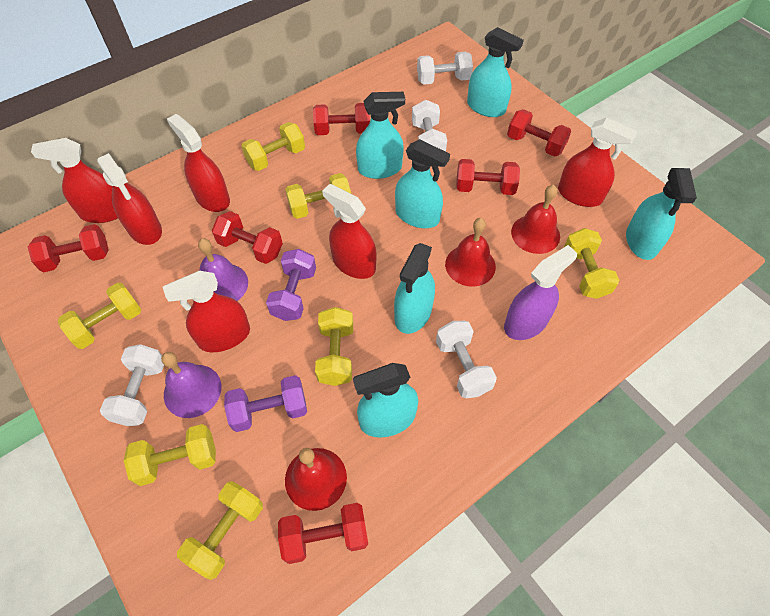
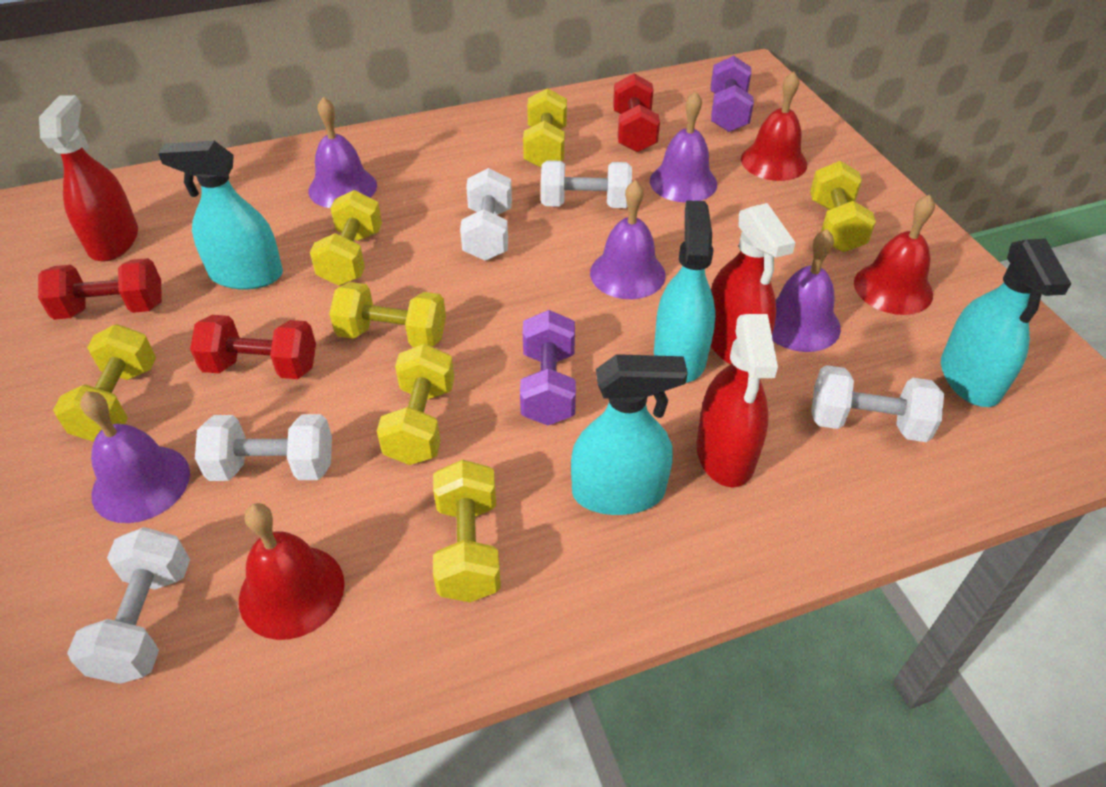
purple bell: [161,352,221,418] [198,238,248,301] = 2 -> [80,391,190,523] [308,97,377,208] [590,180,666,299] [650,91,717,203] [772,229,841,352] = 5
purple spray bottle: [504,245,577,340] = 1 -> none = 0
red dumbbell: [27,224,109,272] [212,211,283,264] [278,503,368,564] [313,103,370,135] [456,159,520,195] [507,109,571,157] = 6 -> [38,258,162,320] [190,315,316,379] [613,74,660,152] = 3
red spray bottle: [31,138,118,223] [97,153,162,245] [163,271,250,352] [167,114,230,212] [322,184,376,279] [558,118,637,207] = 6 -> [39,95,138,262] [696,314,778,488] [711,203,796,365] = 3
turquoise spray bottle: [353,363,418,437] [356,92,405,179] [394,243,435,334] [395,139,450,228] [467,27,524,117] [626,168,697,260] = 6 -> [158,141,283,289] [571,354,688,515] [654,200,715,383] [941,239,1071,407] = 4
white dumbbell: [100,344,164,426] [412,100,447,152] [417,52,473,85] [436,321,497,399] = 4 -> [67,527,190,684] [195,414,332,481] [460,168,512,261] [541,160,632,208] [811,365,944,442] = 5

